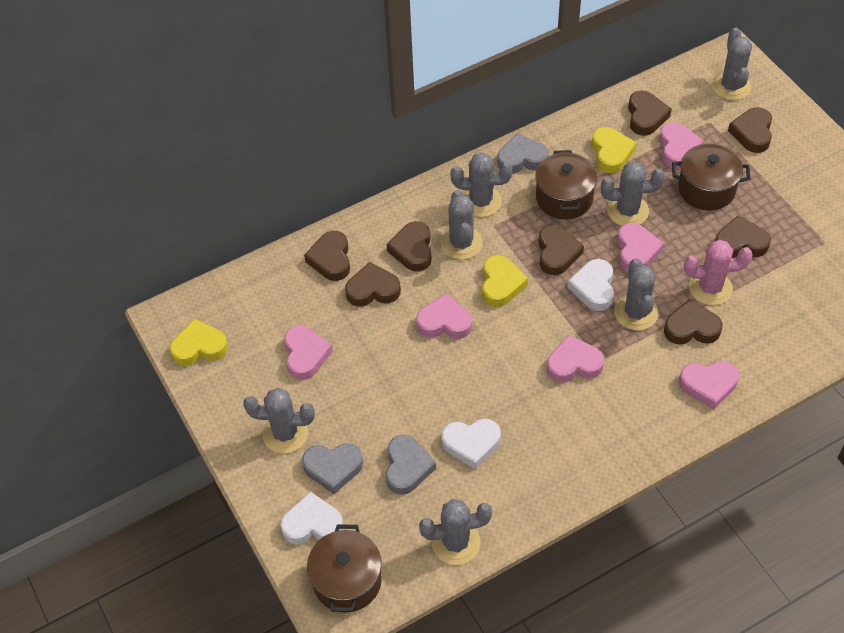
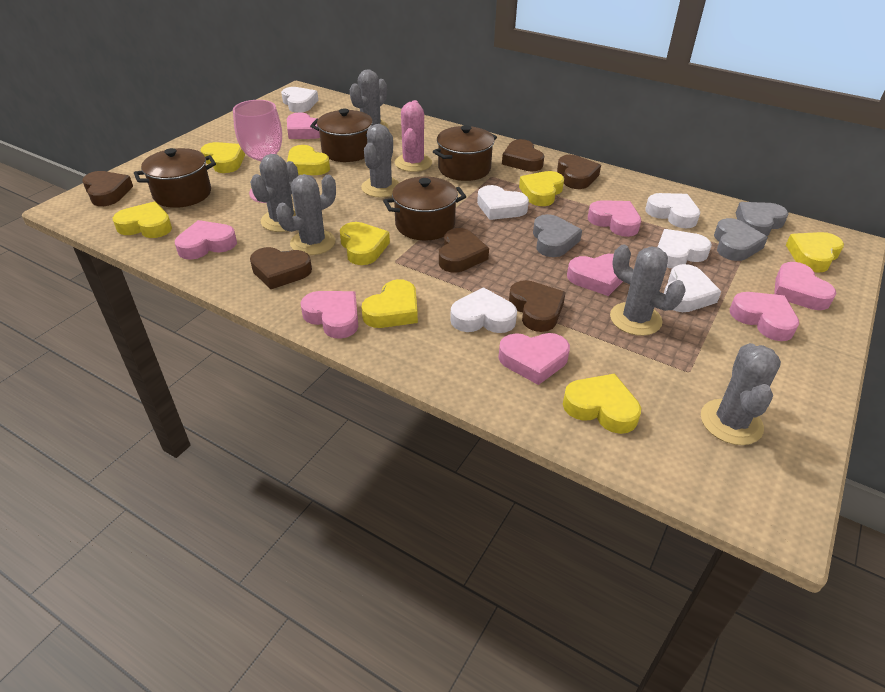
brown heart: [304,231,350,281] [345,262,401,307] [387,221,432,272] [538,225,584,275] [628,91,672,136] [664,299,722,345] [715,215,771,258] [728,107,772,153] = 8 -> [82,171,133,206] [250,247,312,289] [439,228,489,273] [502,139,544,171] [509,280,566,332] [557,155,601,189] = 6
brown pot: [307,524,382,613] [535,150,597,219] [672,144,750,211] = 3 -> [134,148,216,208] [310,108,373,162] [383,177,466,240] [433,125,497,181] = 4
grey cactus: [243,388,315,453] [419,499,492,565] [441,190,483,260] [451,153,513,217] [601,162,665,226] [614,259,659,331] [712,27,752,100] = 7 -> [250,154,298,232] [276,174,336,255] [350,69,388,128] [361,124,400,198] [610,244,686,336] [701,343,781,445] = 6
pink goblet: none = 0 -> [233,100,282,203] = 1
pink heart: [284,326,333,380] [416,294,472,339] [547,335,604,383] [617,223,664,272] [659,122,704,169] [679,361,739,409] = 6 -> [175,220,237,260] [287,112,320,139] [300,291,358,339] [498,333,570,385] [567,254,623,296] [588,200,641,237] [730,292,799,341] [774,262,836,310] = 8
white heart: [280,492,343,544] [442,419,501,469] [567,259,614,311] = 3 -> [281,87,318,113] [450,287,517,333] [477,185,529,220] [645,193,700,228] [658,229,712,269] [664,264,722,312] = 6
yellow heart: [170,319,228,366] [482,255,528,307] [592,127,637,173] = 3 -> [113,201,172,238] [200,142,245,173] [287,145,330,175] [340,222,390,265] [361,279,418,328] [519,171,564,206] [563,374,641,434] [786,232,844,273] = 8

